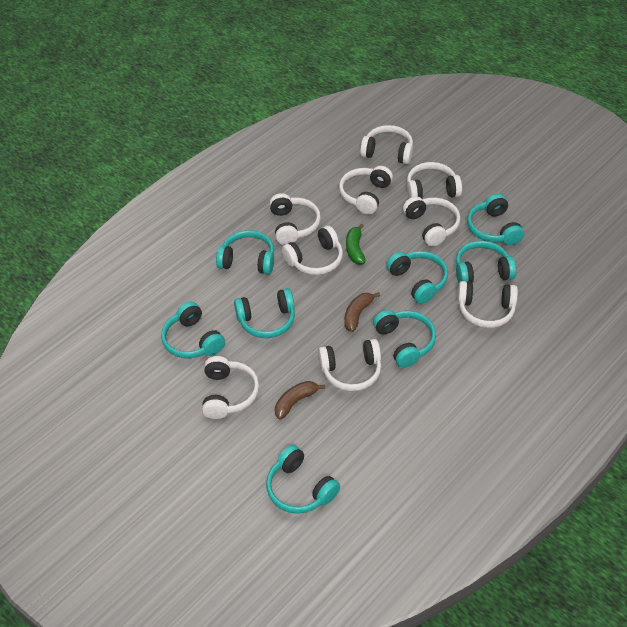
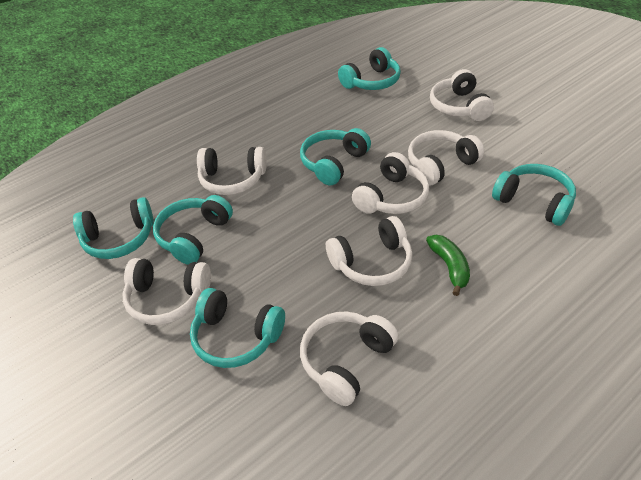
brown banana: [275,381,325,420] [344,292,380,332] = 2 -> none = 0
turquoise headphones: [161,302,225,358] [216,230,274,274] [234,288,295,338] [266,445,340,514] [373,310,436,368] [386,251,448,304] [456,241,516,283] [467,194,524,245] = 8 -> [73,197,154,259] [153,195,233,265] [190,288,285,368] [300,128,371,185] [338,47,401,90] [492,164,576,226] = 6
white headphones: [202,356,259,419] [269,193,321,245] [282,226,343,275] [318,339,381,391] [339,166,393,214] [360,125,413,164] [403,196,460,246] [407,162,462,199] [457,281,518,328] = 9 -> [123,258,211,325] [197,147,267,195] [300,312,399,406] [326,216,413,286] [352,152,429,214] [408,130,484,185] [430,69,494,121] = 7

